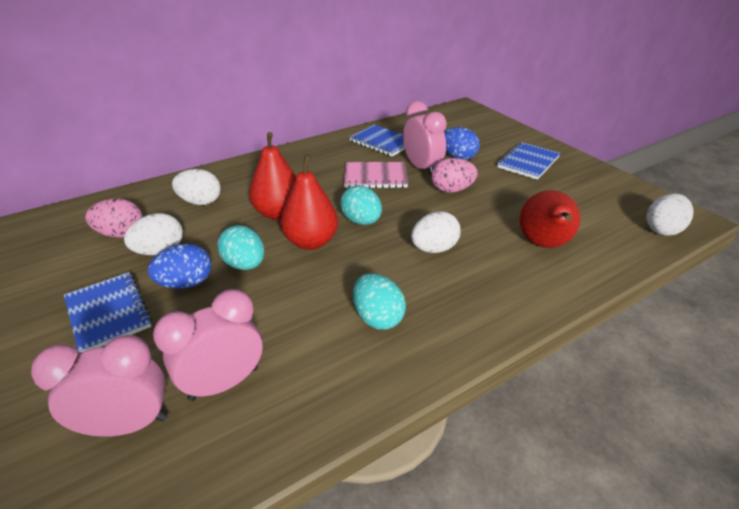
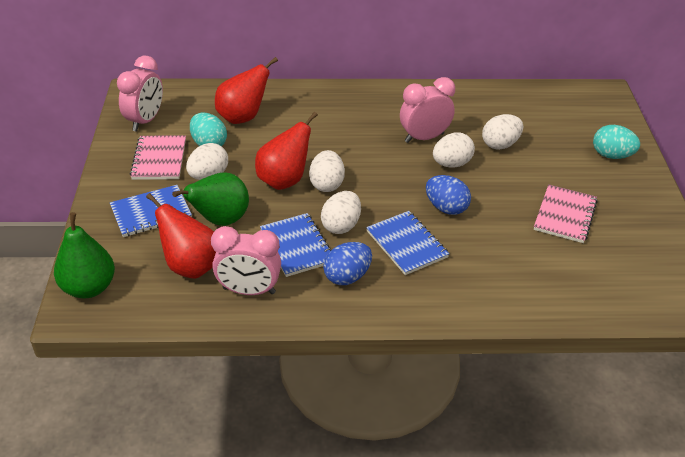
green pear: none = 0 -> [54,212,115,299] [172,172,249,226] = 2
pink egg: [85,198,143,238] [431,158,478,193] = 2 -> none = 0
pink notebook: [344,162,408,188] = 1 -> [130,135,186,180] [534,184,598,243] = 2
turquoise egg: [217,225,265,270] [340,185,382,225] [353,273,406,330] = 3 -> [190,113,227,147] [593,125,640,159] = 2
white egg: [124,213,183,255] [172,169,221,205] [411,211,461,253] [646,194,694,236] = 4 -> [186,143,228,180] [309,150,345,192] [321,191,361,234] [433,132,475,168] [482,114,523,150] = 5

